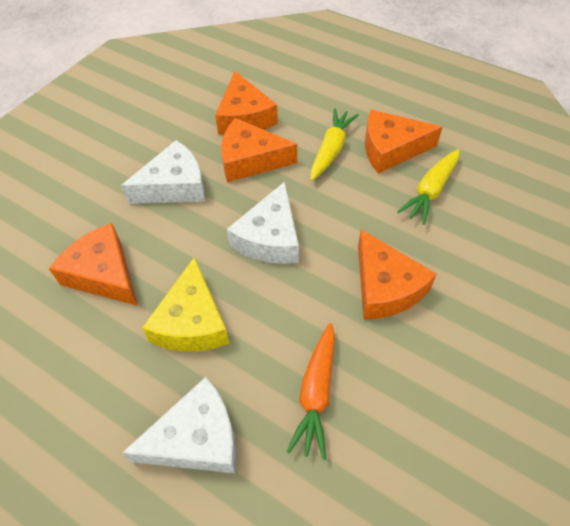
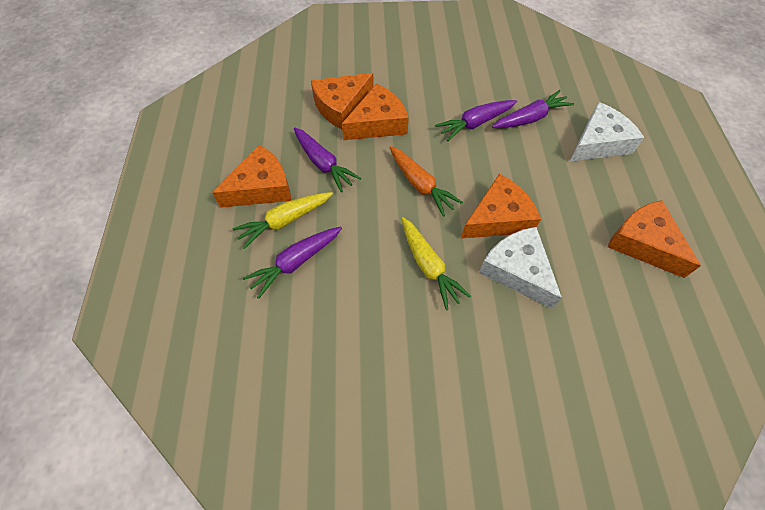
purple carrot: none = 0 -> [243,227,342,299] [294,128,361,192] [435,100,517,141] [492,90,574,128] = 4
white cheese: [121,140,205,204] [122,377,236,473] [227,182,299,264] = 3 -> [479,227,562,309] [569,102,644,162] = 2
yellow cheese: [142,257,230,352] = 1 -> none = 0

